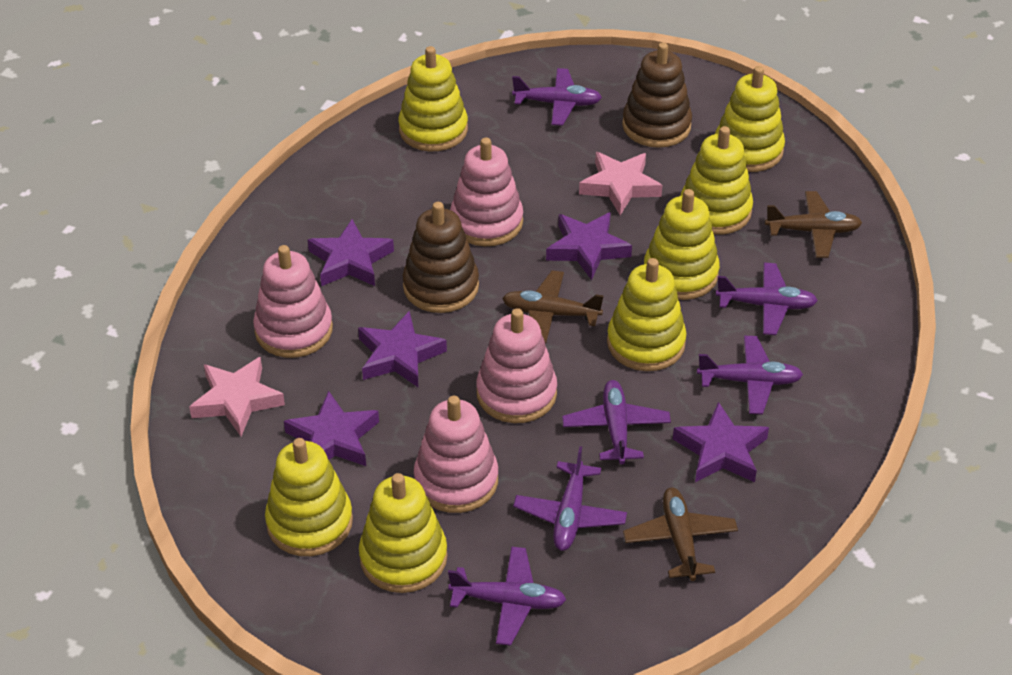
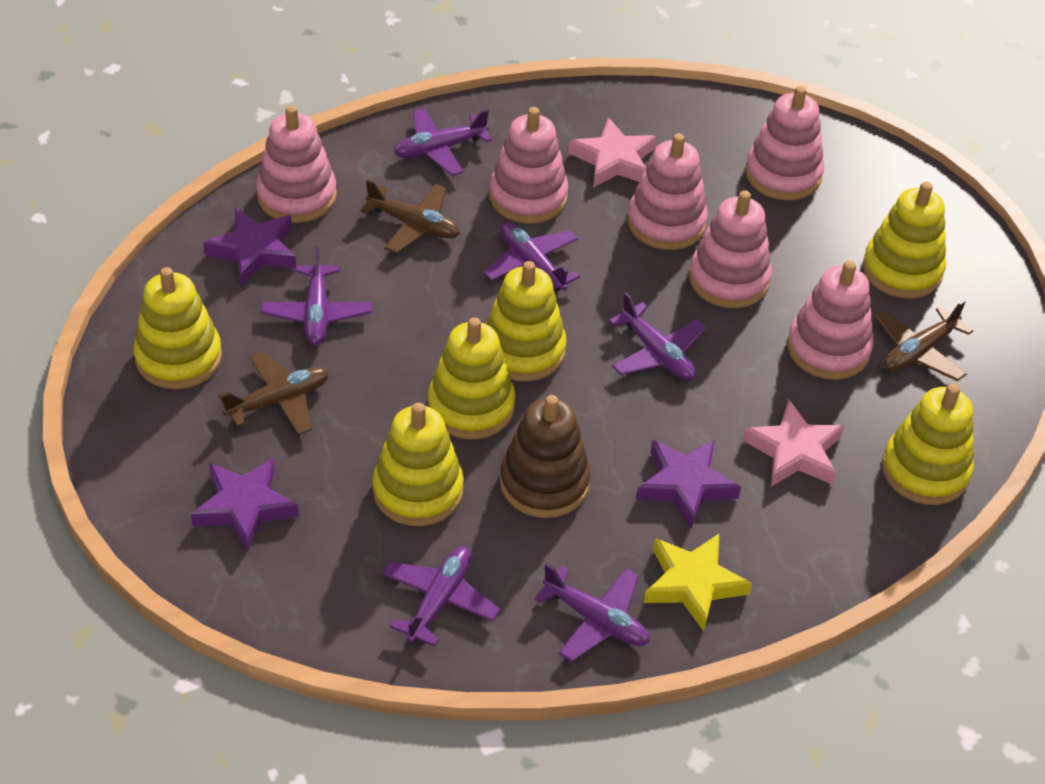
brown stacking toy: [403,202,479,313] [622,42,692,148] = 2 -> [500,395,590,518] = 1
pink stacking toy: [253,245,333,358] [414,396,498,513] [450,138,523,246] [476,308,557,423] = 4 -> [256,105,337,223] [489,107,568,223] [627,133,708,250] [689,190,772,308] [745,86,824,200] [787,260,873,380] = 6
purple star: [284,390,379,466] [308,219,394,286] [358,311,447,387] [546,212,632,280] [673,402,769,482] = 5 -> [191,458,299,552] [203,207,296,285] [636,440,741,529] = 3
yellow stacking toy: [265,438,353,556] [359,473,448,593] [398,46,468,151] [607,258,687,371] [644,189,720,300] [680,126,753,235] [715,66,785,172] = 7 -> [133,267,222,389] [372,403,464,526] [428,317,515,439] [486,261,567,382] [863,182,946,299] [882,384,974,505] = 6
yellow star: none = 0 -> [644,534,752,631] = 1

